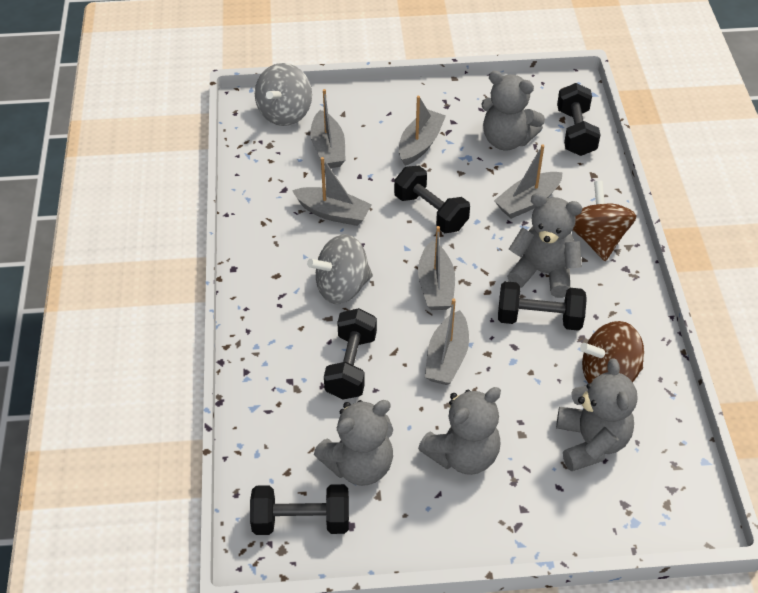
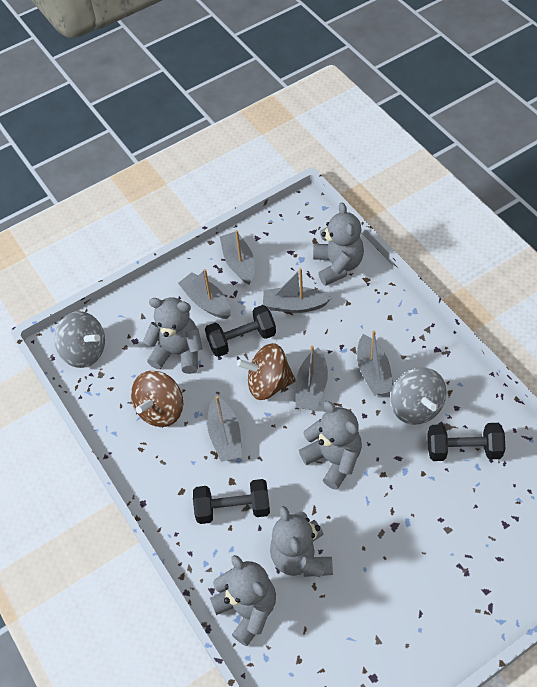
black dumbbell: [250,484,349,535] [324,308,377,399] [394,166,470,233] [498,281,587,331] [557,83,600,156] = 5 -> [193,479,270,524] [205,305,276,357] [427,423,506,461] = 3

